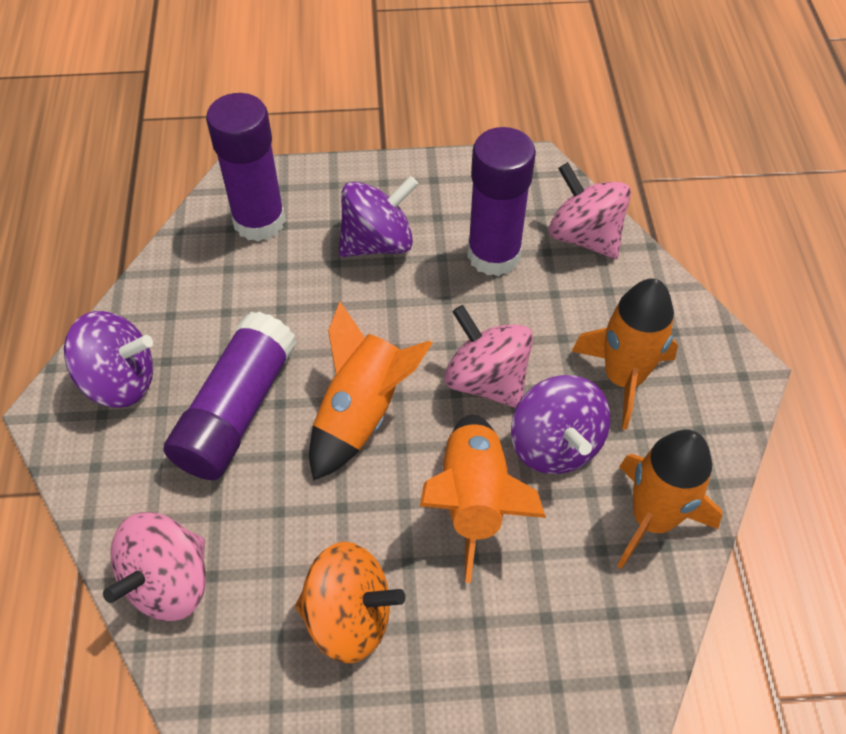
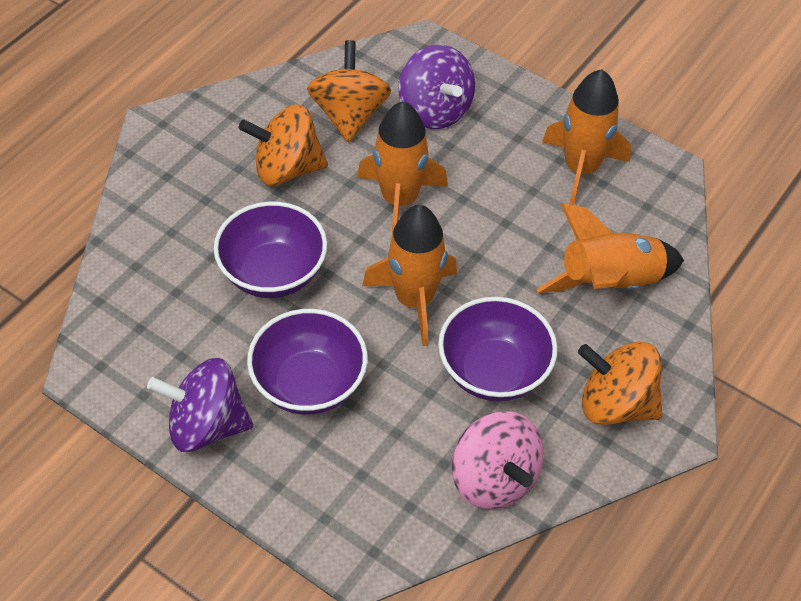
orange spinning top: [295,542,405,663] = 1 -> [238,105,328,186] [307,40,391,142] [578,342,662,425] = 3
pink spinning top: [103,512,206,621] [444,305,533,408] [549,162,631,259] = 3 -> [451,411,544,509] = 1
purple bowl: none = 0 -> [214,201,327,298] [247,309,368,415] [438,297,558,401] = 3
purple glue stick: [164,312,297,480] [206,93,286,242] [467,127,536,276] = 3 -> none = 0
purple spinning top: [64,311,153,408] [339,176,418,257] [511,375,610,474] = 3 -> [147,358,253,452] [398,45,475,129] = 2

